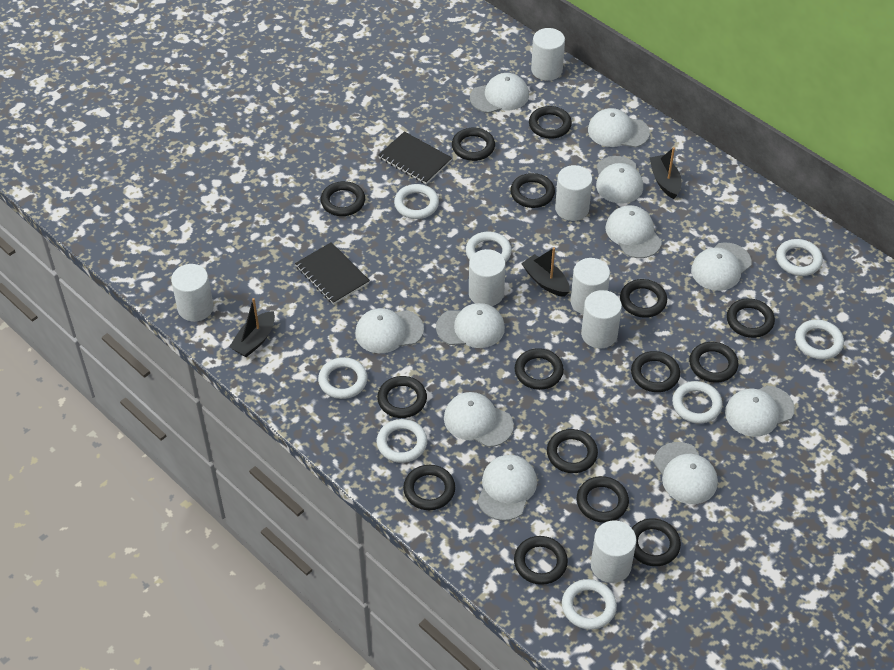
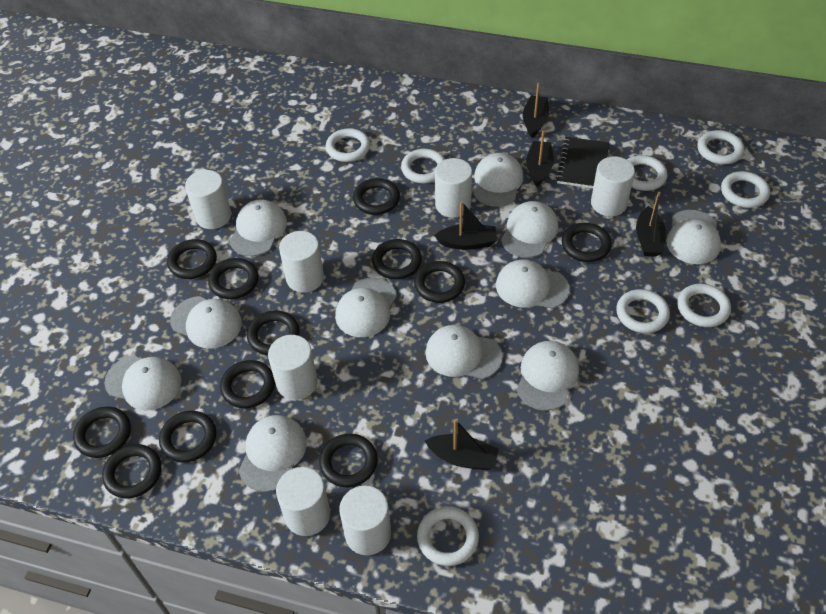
black boat: [229,298,275,357] [521,247,570,297] [650,147,682,199] = 3 -> [425,419,499,470] [434,201,497,250] [523,83,549,138] [526,130,554,187] [636,192,666,256] = 5
black notebook: [295,242,370,305] [378,131,452,184] = 2 -> [556,137,609,188] = 1
black ring: [320,181,365,216] [377,376,427,418] [403,465,455,510] [452,128,495,161] [510,173,555,208] [514,536,568,585] [515,348,564,390] [529,106,572,139] [547,429,598,473] [577,476,629,523] [620,279,667,318] [631,351,680,392] [632,518,681,566] [689,342,738,383] [727,298,775,338] = 15 -> [73,407,131,458] [102,444,161,498] [159,411,216,463] [167,239,217,279] [208,258,259,299] [220,360,275,408] [247,311,299,355] [319,434,378,487] [353,178,400,215] [372,239,422,279] [414,261,465,303] [562,223,612,262] = 12

